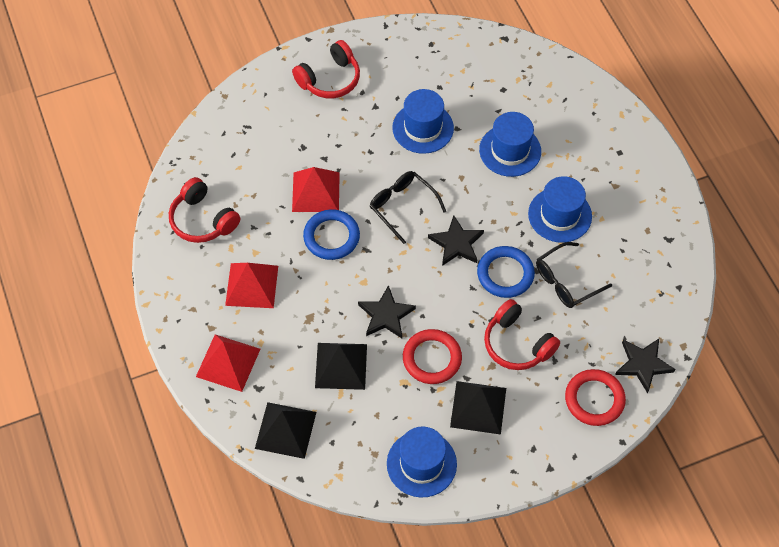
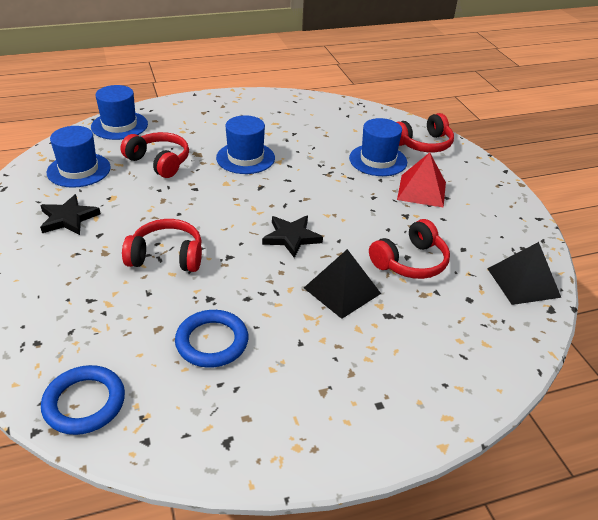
black glasses: [370,171,446,244] [536,242,612,308] = 2 -> none = 0
black pyramid: [255,402,316,459] [315,343,367,390] [450,381,506,435] = 3 -> [304,249,381,319] [487,242,561,305] = 2
black star: [358,285,416,338] [428,215,484,266] [615,339,675,393] = 3 -> [40,194,101,235] [262,216,323,258] = 2
red headphones: [169,177,240,243] [292,40,360,98] [484,299,560,370] = 3 -> [120,132,189,178] [122,219,202,272] [369,219,450,279] [397,113,454,152] = 4
red pyramid: [196,334,260,392] [225,263,278,308] [292,167,340,212] = 3 -> [397,152,446,208] = 1
red ring: [403,329,462,384] [565,369,626,426] = 2 -> none = 0

